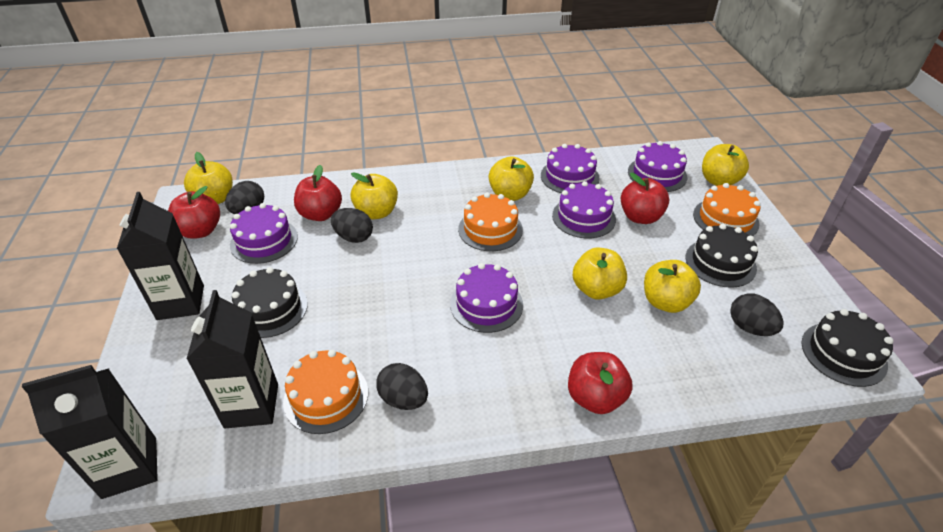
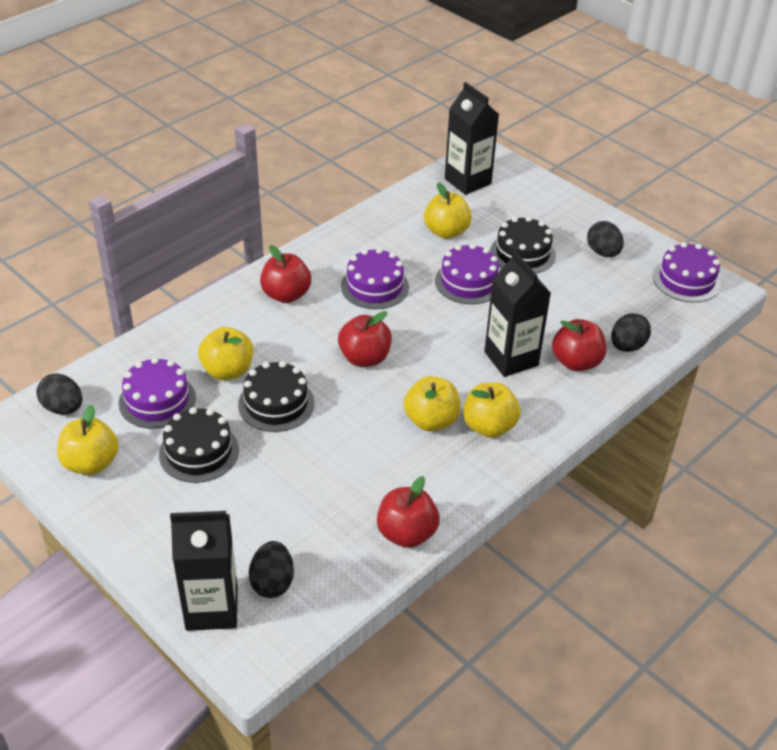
orange cake: [283,350,368,434] [458,193,523,251] [693,183,761,236] = 3 -> none = 0
purple cake: [230,203,298,264] [450,263,523,333] [541,144,599,193] [552,181,616,238] [628,141,687,192] = 5 -> [119,357,196,429] [341,248,409,309] [435,243,499,304] [653,242,721,302] = 4
yellow apple: [184,152,233,204] [351,172,398,219] [489,156,534,201] [573,247,627,300] [644,260,701,313] [702,144,749,186] = 6 -> [57,405,119,475] [198,327,253,380] [404,376,460,432] [424,182,472,239] [463,382,521,438] = 5

